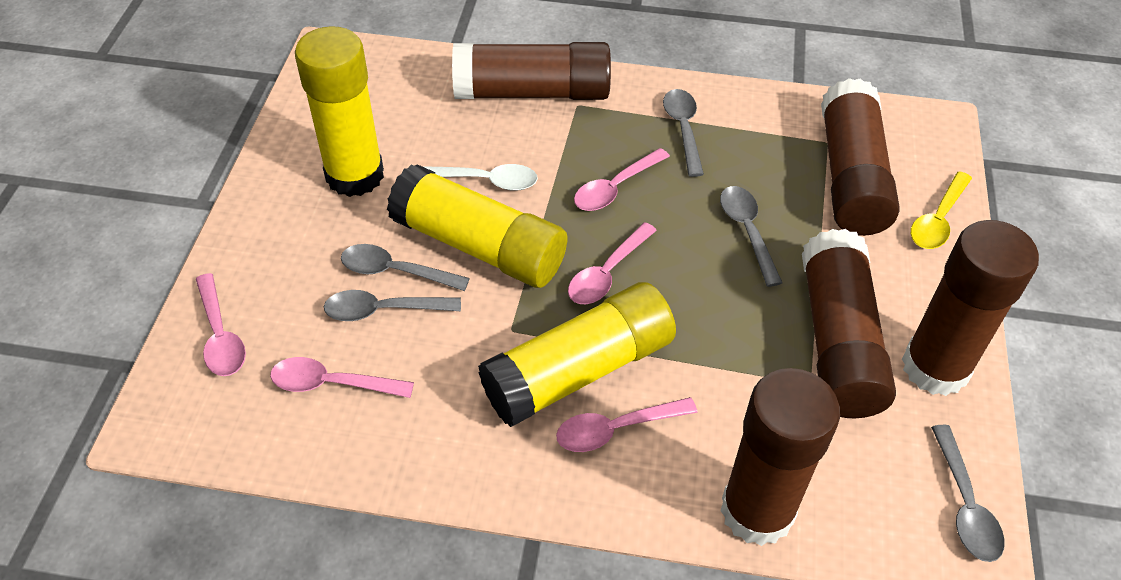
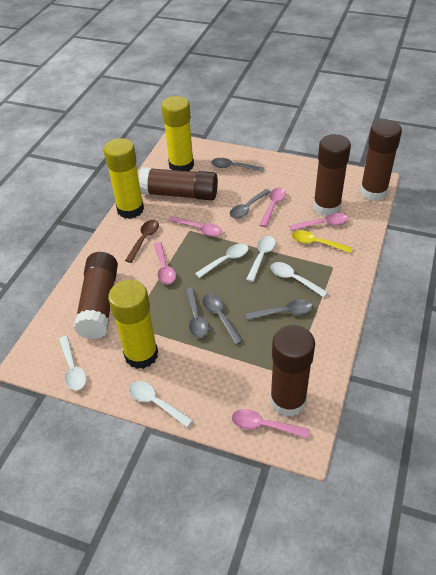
brown spoon: none = 0 -> [125,220,159,263] = 1
white spoon: [422,164,538,191] = 1 -> [59,336,87,391] [129,381,193,427] [195,243,249,278] [246,236,276,282] [271,262,328,297] = 5

